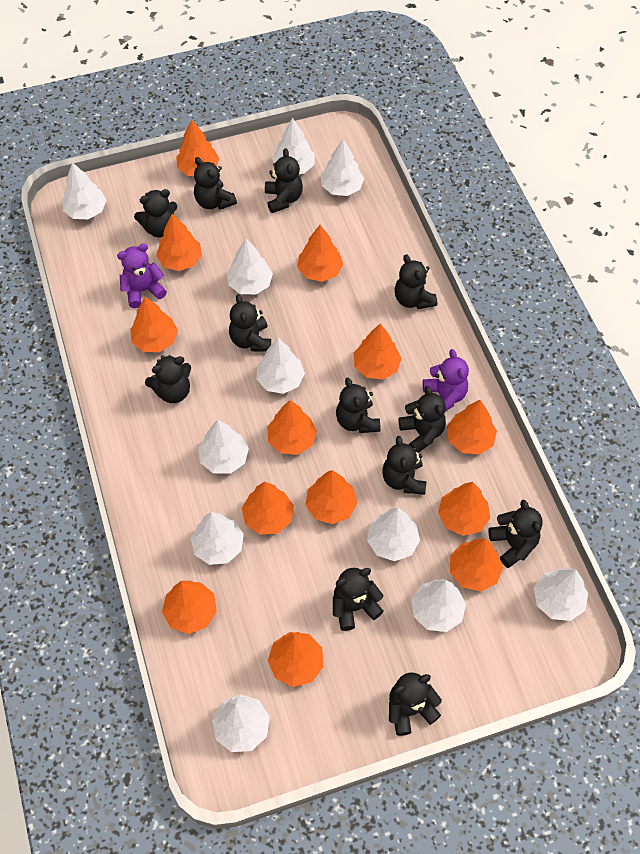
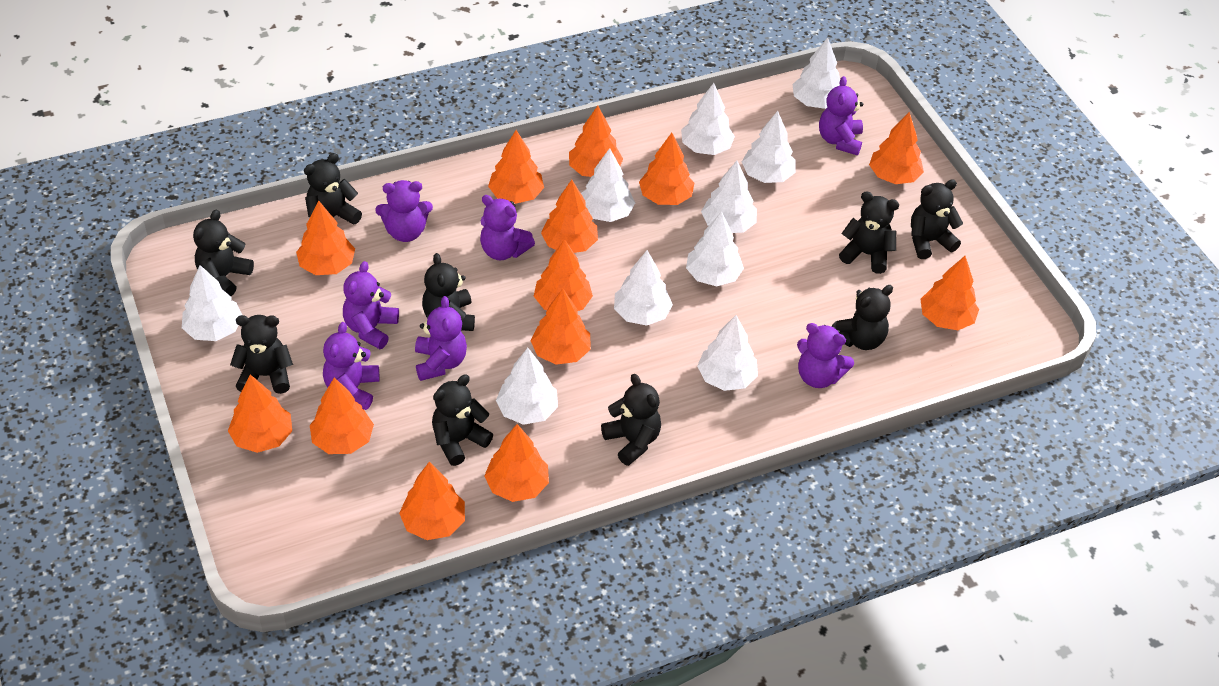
black teddy bear: [134,189,177,238] [145,355,191,403] [194,157,237,210] [229,294,271,352] [265,148,303,213] [333,568,383,631] [336,378,380,433] [382,436,426,495] [389,672,442,736] [395,254,437,309] [399,386,446,453] [488,500,542,568] = 12 -> [193,210,254,296] [230,315,293,394] [304,153,362,224] [422,253,475,331] [432,375,493,466] [601,374,661,466] [831,285,893,350] [839,191,899,274] [911,179,963,259] = 9
purple teddy bear: [117,243,167,308] [423,349,469,411] = 2 -> [323,322,380,410] [343,261,399,349] [375,180,433,242] [415,296,467,381] [480,195,535,260] [797,323,854,388] [819,76,863,155] = 7
white tree: [63,163,107,219] [191,512,244,565] [198,420,249,474] [212,694,270,752] [227,239,273,294] [256,338,305,394] [272,118,315,174] [321,139,364,196] [367,508,420,561] [412,579,466,632] [534,568,588,621] = 11 -> [182,265,242,341] [496,348,558,425] [581,148,635,222] [614,250,673,326] [681,83,735,155] [686,211,744,286] [697,315,758,391] [701,161,757,233] [742,111,795,183] [793,38,840,109] = 10

